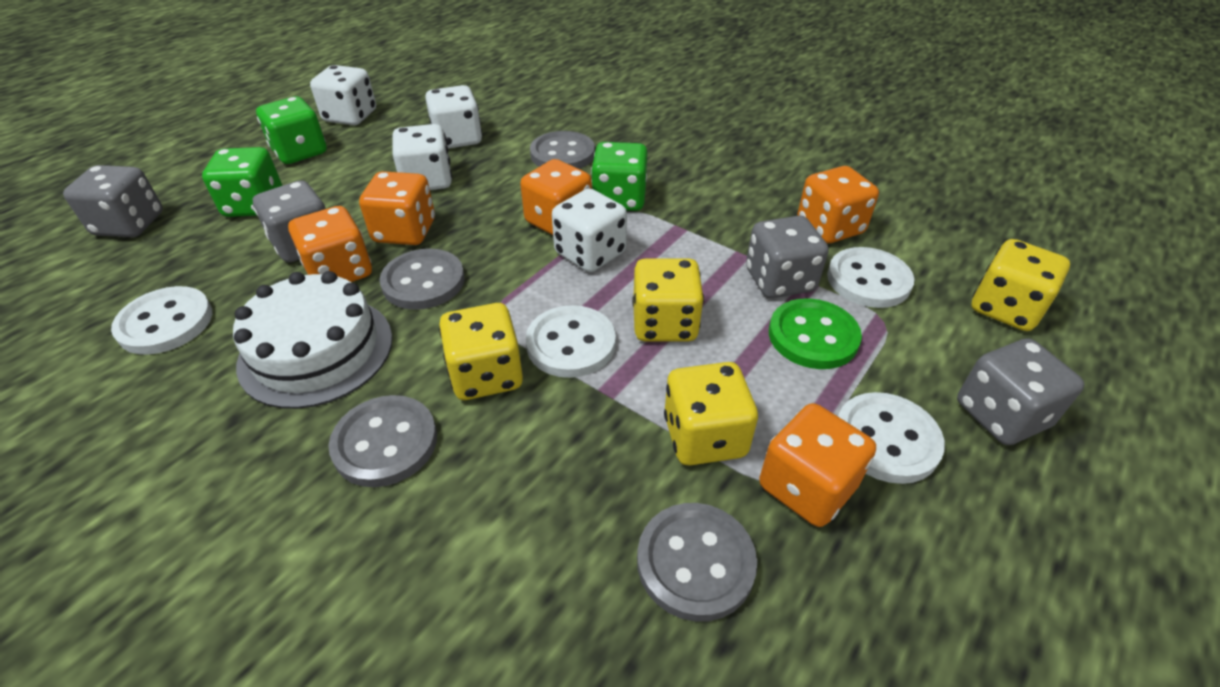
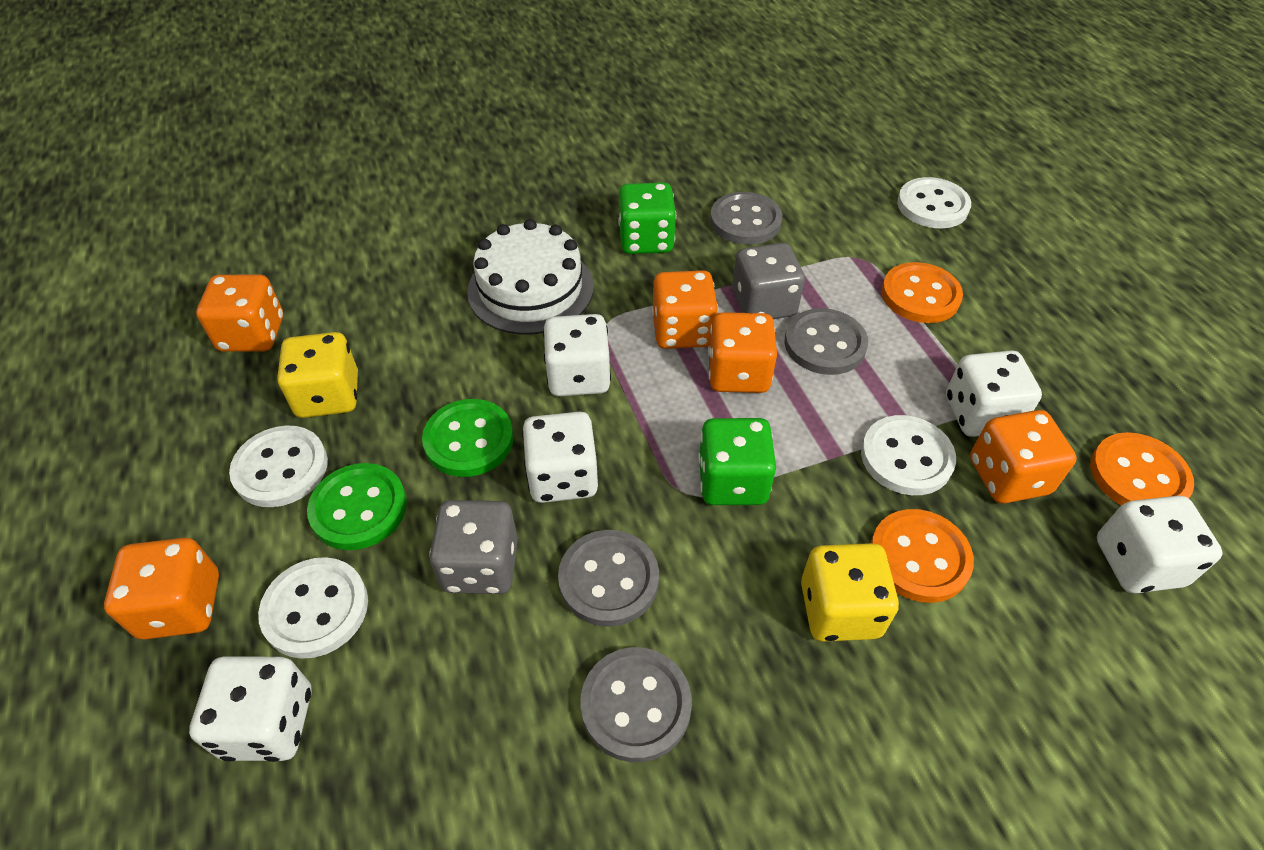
green button: [769,298,862,369] = 1 -> [307,463,407,550] [422,399,514,477] = 2
green dice: [202,147,282,217] [256,96,327,164] [591,142,648,211] = 3 -> [618,182,676,254] [698,418,776,505] = 2
grey dice: [63,165,163,237] [253,180,326,262] [746,216,829,298] [957,338,1084,445] = 4 -> [429,500,518,594] [732,243,805,319] = 2
orange button: none = 0 -> [870,509,974,603] [881,262,963,323] [1090,432,1194,505] = 3
white dice: [310,65,376,125] [392,124,452,190] [425,85,482,149] [552,188,627,272] = 4 -> [189,656,311,762] [522,412,598,503] [543,314,611,396] [946,350,1042,437] [1097,496,1223,594] = 5
yellow dice: [439,303,523,400] [632,258,704,341] [664,362,758,466] [971,239,1070,331] = 4 -> [277,332,358,418] [801,543,899,642] = 2

